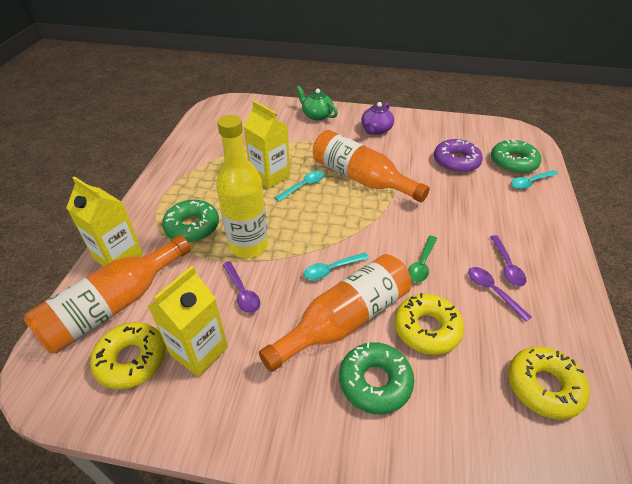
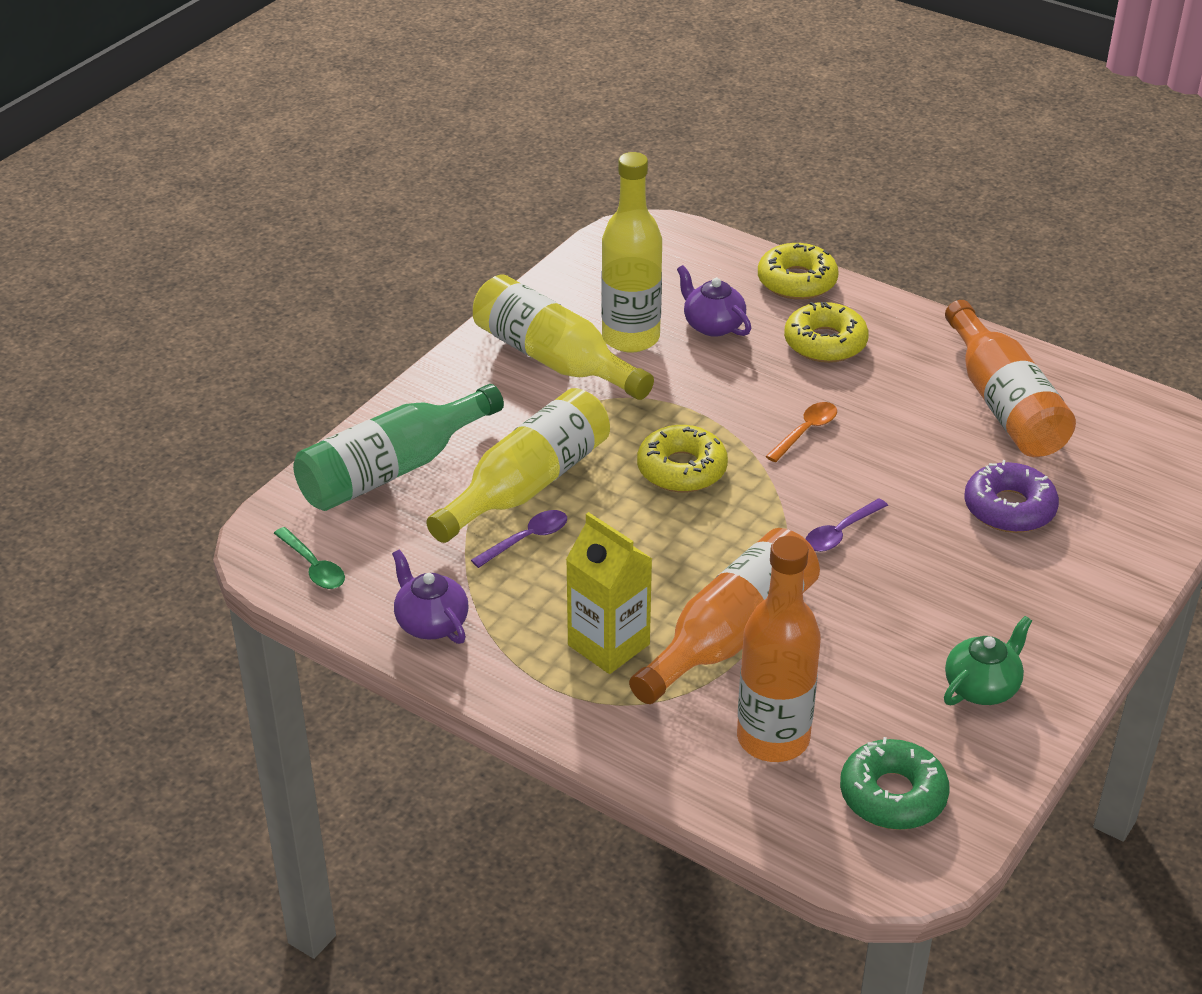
green bottle: none = 0 -> [293,384,504,511] = 1
green donut: [162,200,219,243] [339,342,414,415] [491,140,541,174] = 3 -> [840,737,950,830] = 1
orange spoon: none = 0 -> [766,402,837,462] = 1
purple spoon: [223,262,260,313] [468,267,531,322] [490,235,526,287] = 3 -> [471,510,567,568] [806,498,888,552] = 2
purple teapot: [361,102,394,135] = 1 -> [392,549,468,644] [677,265,751,337] = 2
turquoise spoon: [275,171,324,201] [304,252,369,280] [511,170,558,189] = 3 -> none = 0
yellow bottle: [216,115,268,258] = 1 -> [426,388,610,543] [473,274,654,400] [601,152,662,352] = 3
yellow carton: [66,176,143,267] [148,266,228,377] [243,101,290,189] = 3 -> [566,512,652,674] = 1

